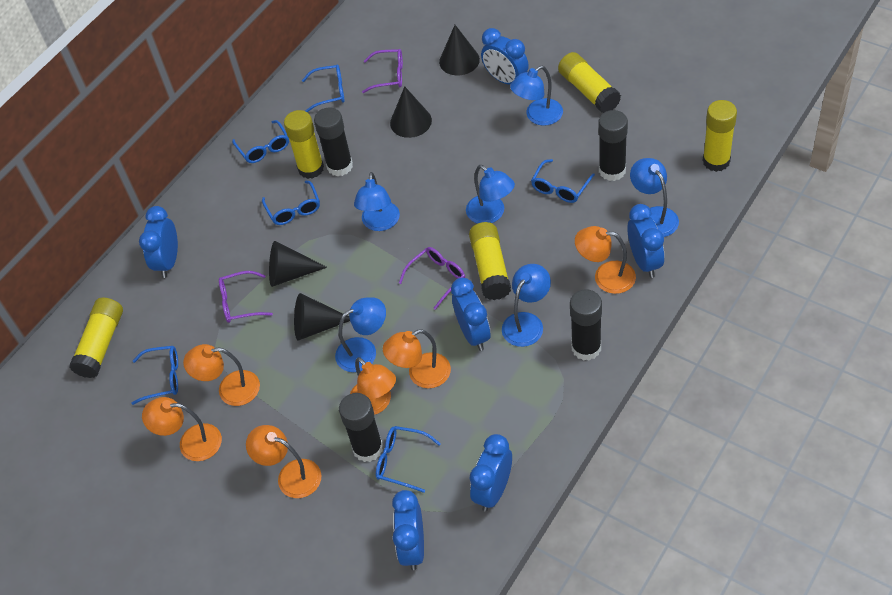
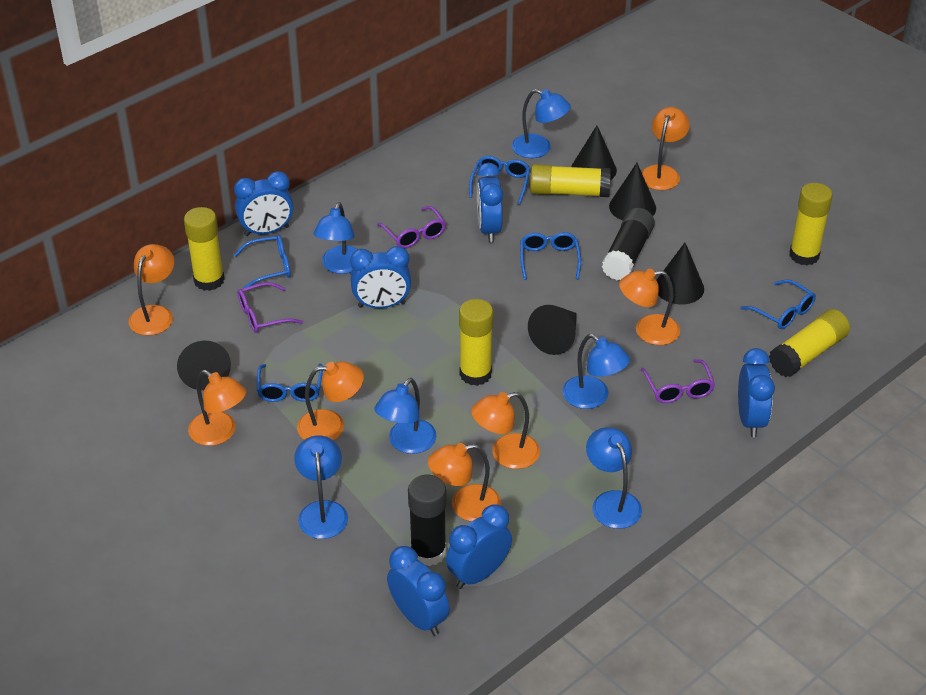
black cone: [269,241,327,287] [294,293,350,341] [390,86,432,138] [439,25,480,75] = 4 -> [177,341,231,390] [528,305,577,355] [571,125,617,179] [609,163,656,220] [656,243,704,304] = 5
black glue stick: [314,107,353,177] [339,393,383,462] [570,289,602,361] [598,110,628,181] = 4 -> [408,474,446,567] [601,208,655,280] = 2
blue glasses: [132,346,178,405] [232,120,289,163] [262,181,320,225] [302,65,345,112] [376,426,441,493] [531,159,595,203] = 6 -> [234,235,291,288] [257,363,323,402] [469,156,530,205] [520,232,581,280] [740,280,816,329] = 5
orange lamp: [142,397,222,461] [183,344,260,406] [246,425,321,498] [350,357,396,415] [383,329,451,388] [575,226,636,294] = 6 -> [129,244,174,336] [188,370,246,446] [297,361,364,441] [428,443,501,522] [471,392,540,469] [619,269,680,345] [642,107,690,190] = 7

